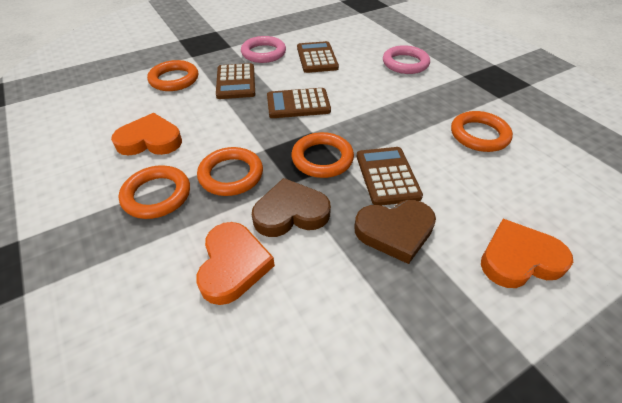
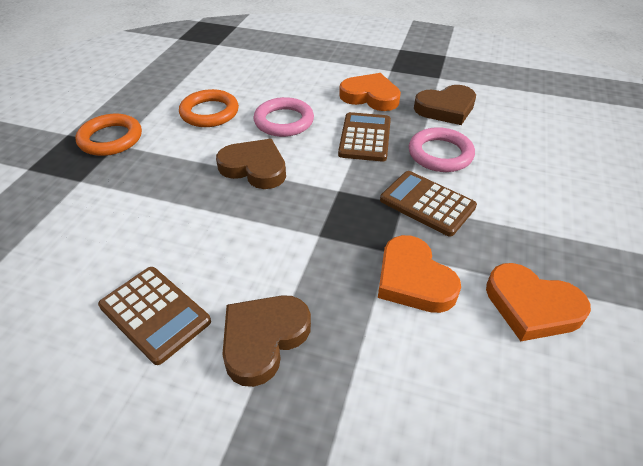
brown calculator: [216,63,255,99] [267,88,331,118] [297,41,339,73] [357,147,423,206] = 4 -> [98,267,211,365] [338,112,391,161] [380,171,477,237] = 3
brown heart: [252,178,331,237] [354,200,436,264] = 2 -> [216,139,286,189] [222,295,311,387] [414,85,476,125] = 3
orange ring: [119,165,190,219] [147,60,198,91] [197,147,263,196] [291,132,354,178] [451,111,513,152] = 5 -> [75,114,142,156] [179,89,239,127] = 2

